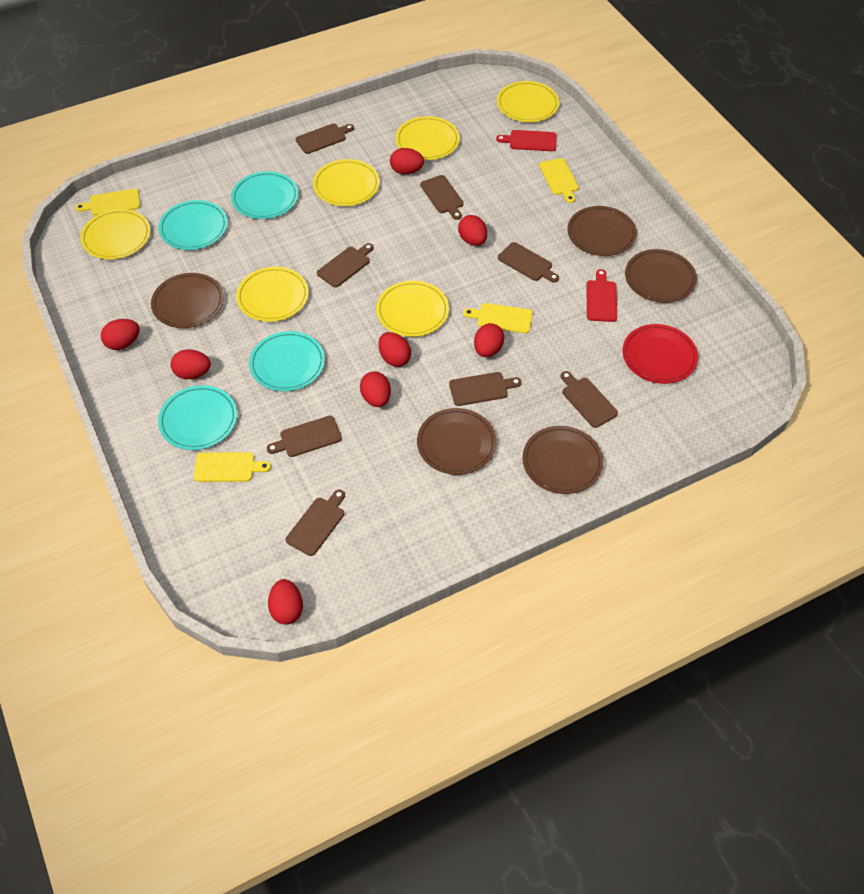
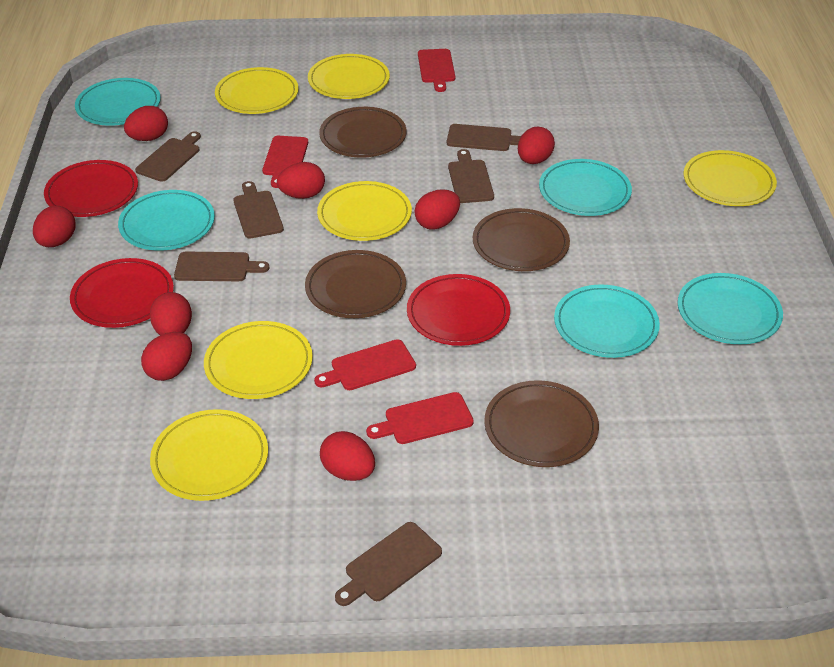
brown cutting board: [267,416,342,457] [286,489,345,556] [295,124,354,154] [317,243,374,288] [420,175,464,220] [449,372,522,406] [498,242,559,283] [561,371,618,428] = 8 -> [135,131,201,182] [174,252,269,281] [233,181,284,239] [335,522,442,606] [447,124,521,151] [448,149,494,203] = 6
brown plate: [151,273,224,328] [417,408,497,475] [522,426,603,494] [567,206,637,256] [625,249,697,303] = 5 -> [305,250,406,318] [319,107,407,158] [473,208,570,271] [484,380,599,467] = 4
red cutting board: [496,130,556,151] [586,269,617,322] = 2 -> [262,136,308,188] [314,339,416,390] [366,392,474,444] [418,49,455,92] = 4
red plate: [622,324,698,384] = 1 -> [44,160,138,217] [70,258,174,328] [407,274,510,346] = 3
turquoise plate: [158,200,228,250] [158,385,237,450] [231,171,298,219] [249,331,325,391] = 4 -> [75,78,161,126] [118,190,215,251] [539,159,632,216] [554,285,660,358] [678,273,783,344] = 5
yellow cutting board: [75,189,140,216] [194,452,271,482] [463,303,533,333] [539,158,579,203] = 4 -> none = 0

